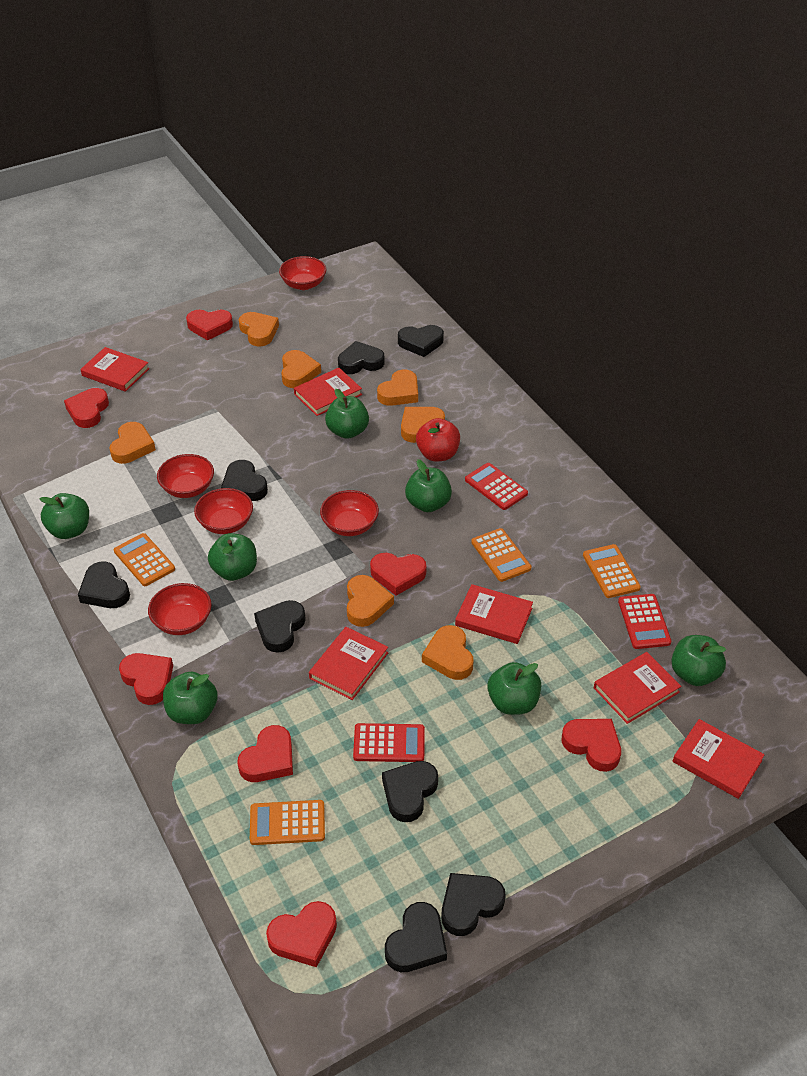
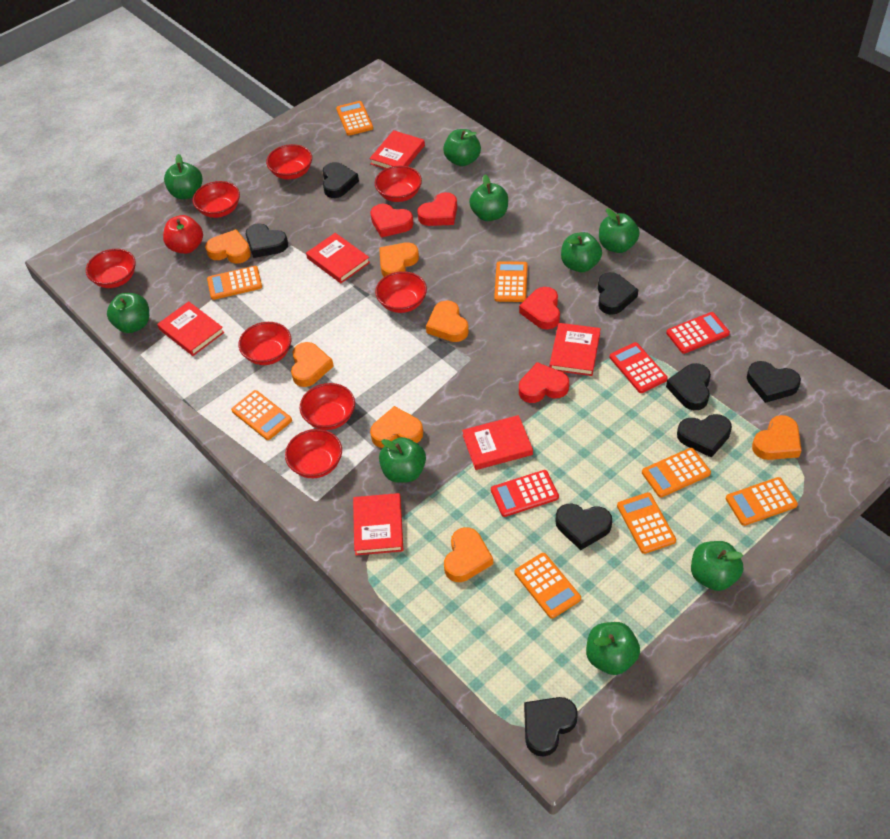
green apple: [40,493,89,539] [163,672,218,724] [208,533,257,581] [325,389,369,439] [405,459,452,512] [487,662,541,715] [671,635,726,686] = 7 -> [107,293,149,333] [164,154,203,199] [379,437,426,483] [443,129,481,166] [469,175,508,221] [561,232,602,272] [586,622,640,675] [599,209,640,253] [691,541,743,591] = 9
orange calculator: [114,533,175,586] [250,800,325,845] [471,528,531,582] [583,544,641,598] = 4 -> [207,266,262,300] [231,390,292,440] [336,101,373,136] [494,261,528,302] [515,553,581,619] [617,492,676,554] [642,448,711,497] [726,477,798,526] = 8
red bowl: [148,583,212,635] [157,454,214,498] [194,488,253,534] [279,256,326,290] [320,490,379,536] = 5 -> [86,249,136,288] [193,181,240,218] [238,322,291,365] [266,144,312,180] [285,429,342,478] [300,383,355,430] [375,166,422,202] [375,271,427,313] = 8
red heart: [64,388,109,428] [119,653,173,705] [186,310,233,341] [237,725,293,782] [266,901,337,967] [370,553,426,596] [561,719,621,772] = 7 -> [370,204,414,238] [417,192,457,226] [519,287,560,330] [519,362,569,403] = 4

